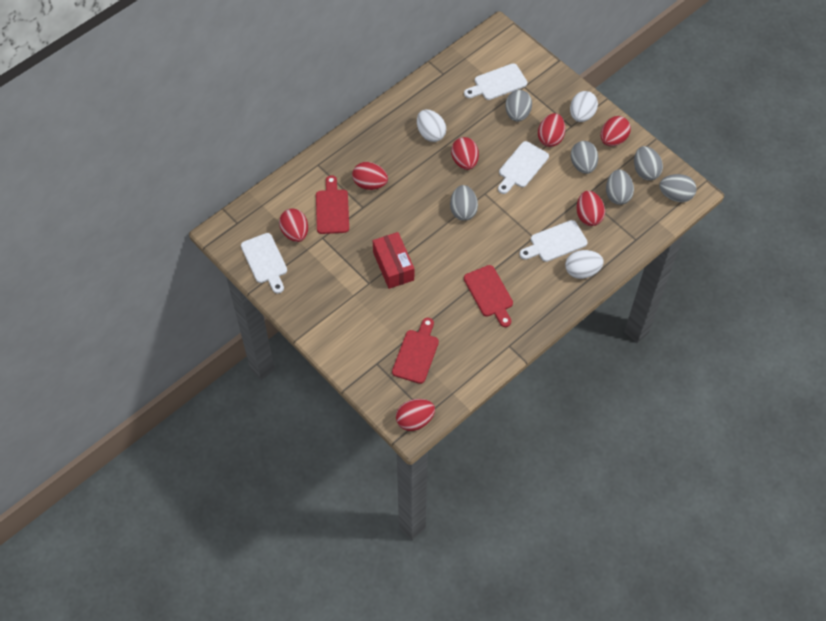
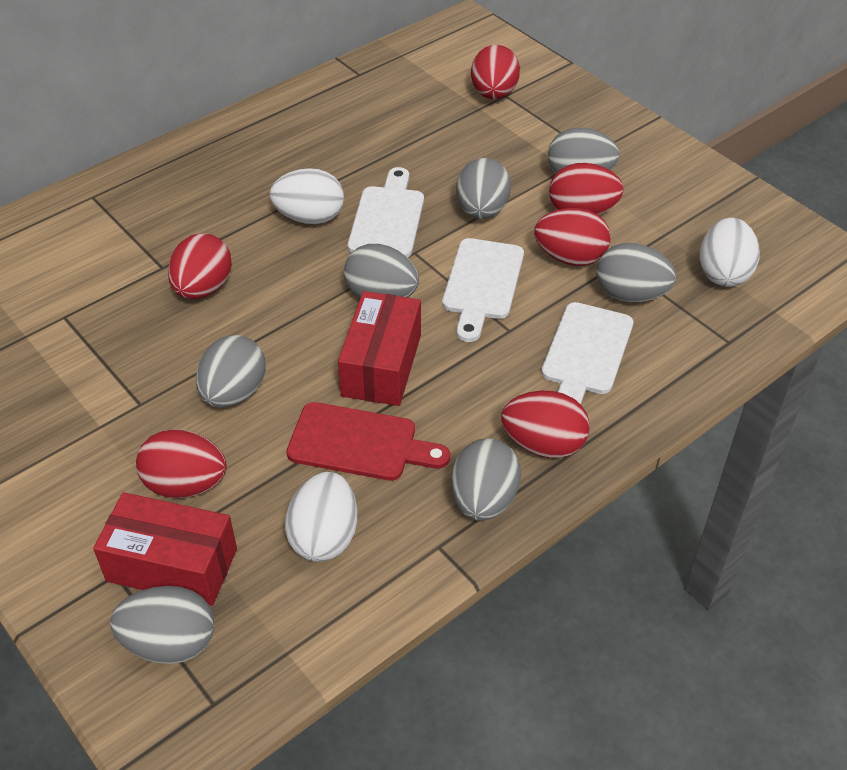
grey egg: [450,185,478,221] [505,90,532,122] [571,141,598,174] [606,170,634,205] [634,146,663,181] [659,174,697,202] = 6 -> [110,586,214,664] [196,335,266,408] [344,244,419,298] [451,438,521,521] [456,158,511,219] [548,128,620,173] [596,243,676,302] = 7
red box: [373,232,414,289] = 1 -> [93,492,237,606] [338,291,421,406] = 2
red cutting board: [316,175,349,234] [392,318,439,384] [464,265,513,327] = 3 -> [287,402,450,481] = 1
red egg: [279,209,308,242] [352,162,388,190] [396,399,435,431] [451,137,479,170] [538,113,565,147] [577,191,605,226] [601,116,631,146] = 7 -> [136,429,227,498] [168,233,232,299] [471,45,520,99] [501,391,590,458] [534,208,611,266] [549,163,624,215] = 6
white cutting board: [241,233,287,294] [464,63,527,100] [498,141,549,194] [519,220,587,262] = 4 -> [348,167,424,258] [442,238,524,342] [541,302,633,404] = 3

